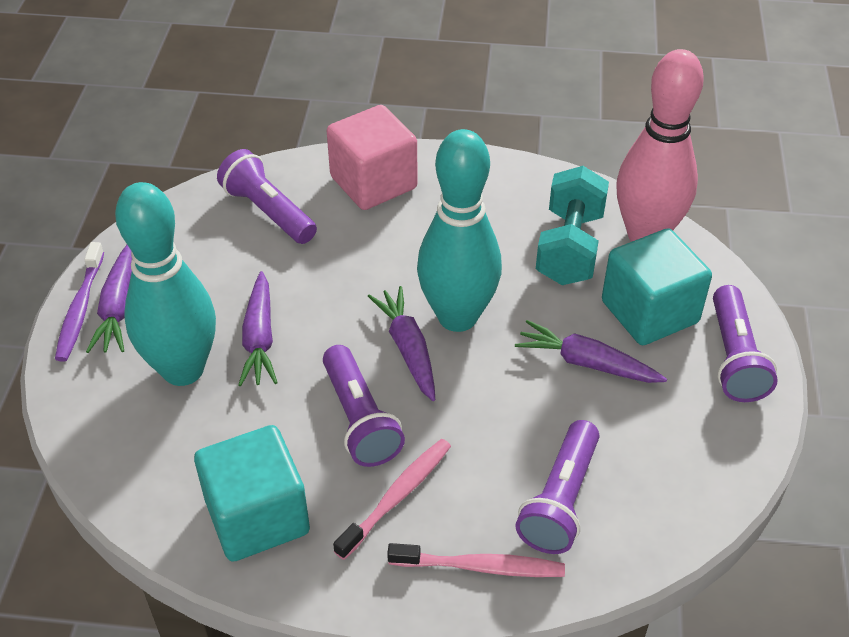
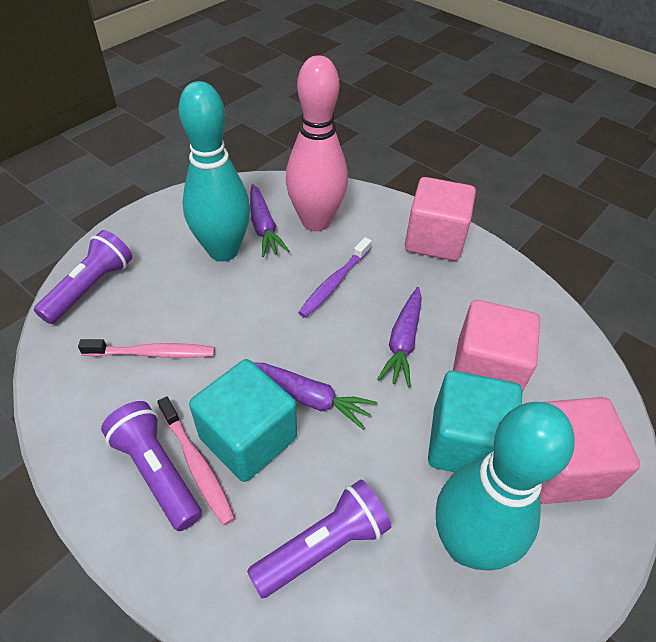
pink cube: [327,105,418,210] = 1 -> [405,177,476,261] [453,300,540,392] [540,397,640,504] = 3
purple carrot: [86,245,132,353] [238,271,278,386] [368,286,435,401] [515,320,667,383] = 4 -> [250,184,289,257] [254,363,377,430] [378,287,422,388] = 3
purple flashlight: [217,149,317,244] [323,345,405,467] [516,420,599,554] [713,285,778,402] = 4 -> [34,230,132,324] [101,401,202,531] [247,480,391,598] = 3
turquoise dumbbell: [536,166,609,285] = 1 -> none = 0

